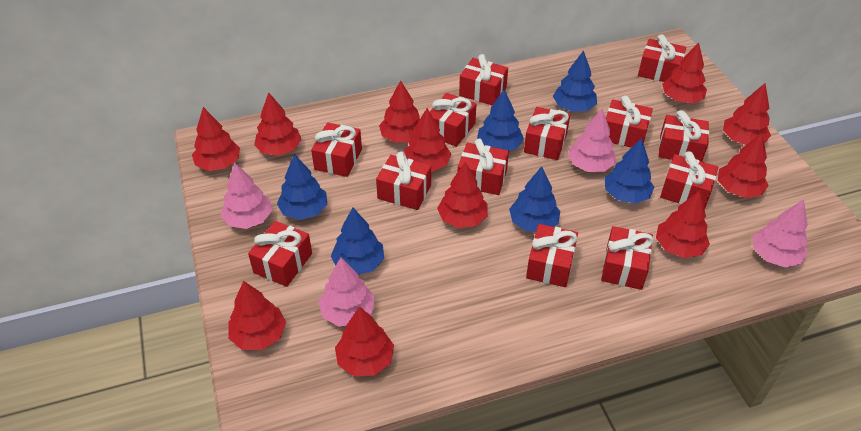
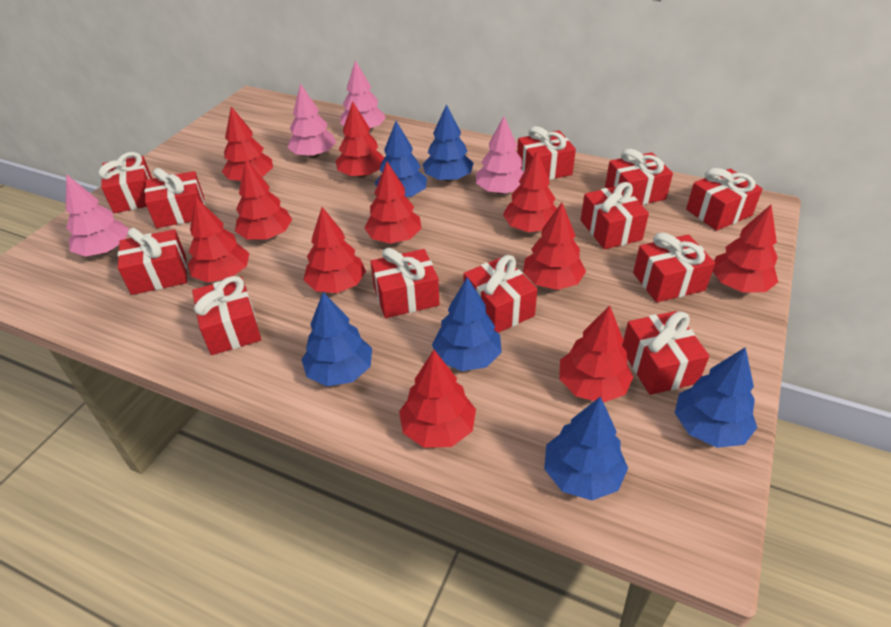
red gift: [248,221,312,287] [311,122,362,177] [376,151,431,210] [430,93,477,147] [458,139,509,195] [459,54,508,105] [524,107,570,160] [526,224,578,287] [601,226,654,290] [606,96,653,148] [638,34,686,82] [659,110,709,162] [660,151,718,210] = 13 -> [98,152,153,213] [118,228,187,295] [144,168,205,228] [192,276,261,355] [370,248,440,318] [464,255,538,333] [517,126,576,180] [581,182,649,249] [605,149,673,205] [622,311,709,395] [633,232,715,302] [686,168,763,231] = 12

